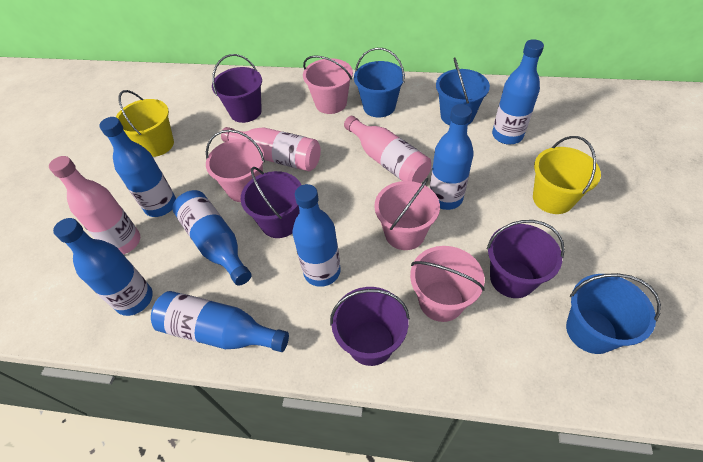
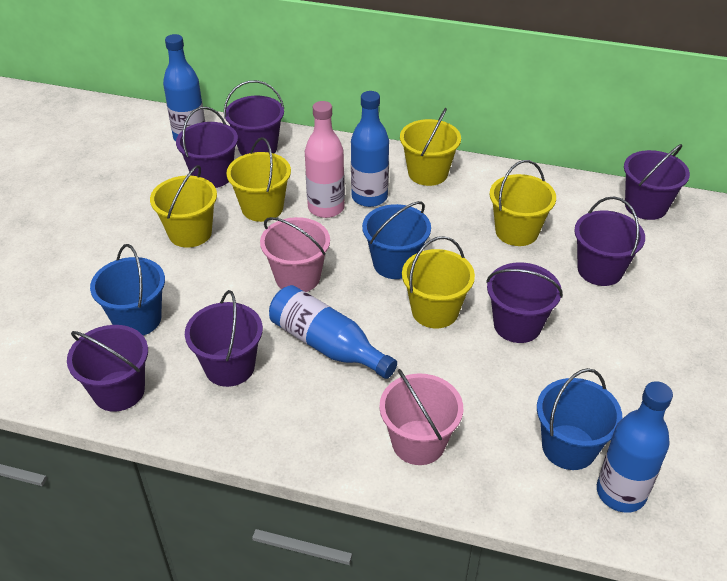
blue bottle: [53,218,153,316] [99,117,176,217] [151,291,289,352] [172,190,252,286] [292,184,341,287] [430,104,474,210] [492,39,544,145] = 7 -> [163,34,205,141] [269,285,397,379] [351,91,389,207] [597,381,673,513] = 4
pink bottle: [49,156,140,254] [221,127,321,171] [344,116,431,183] = 3 -> [305,101,345,218] = 1
pink bucket: [206,130,265,202] [303,55,353,114] [374,178,440,250] [410,246,485,322] = 4 -> [260,217,330,292] [379,369,463,465] = 2
purple bucket: [212,54,262,123] [241,167,301,238] [330,287,410,366] [487,220,565,298] = 4 -> [67,325,148,412] [176,107,238,188] [185,290,263,387] [224,80,284,156] [486,262,563,343] [574,196,645,286] [624,144,690,220] = 7
yellow bucket: [116,90,174,157] [533,136,601,214] = 2 -> [150,165,217,248] [226,137,291,222] [400,108,461,186] [402,236,475,329] [490,160,556,246] = 5

